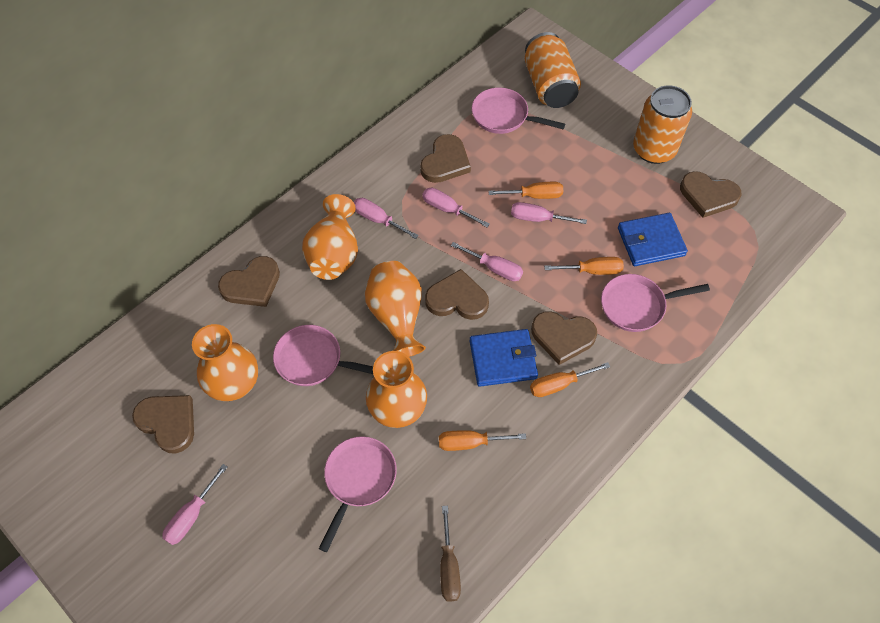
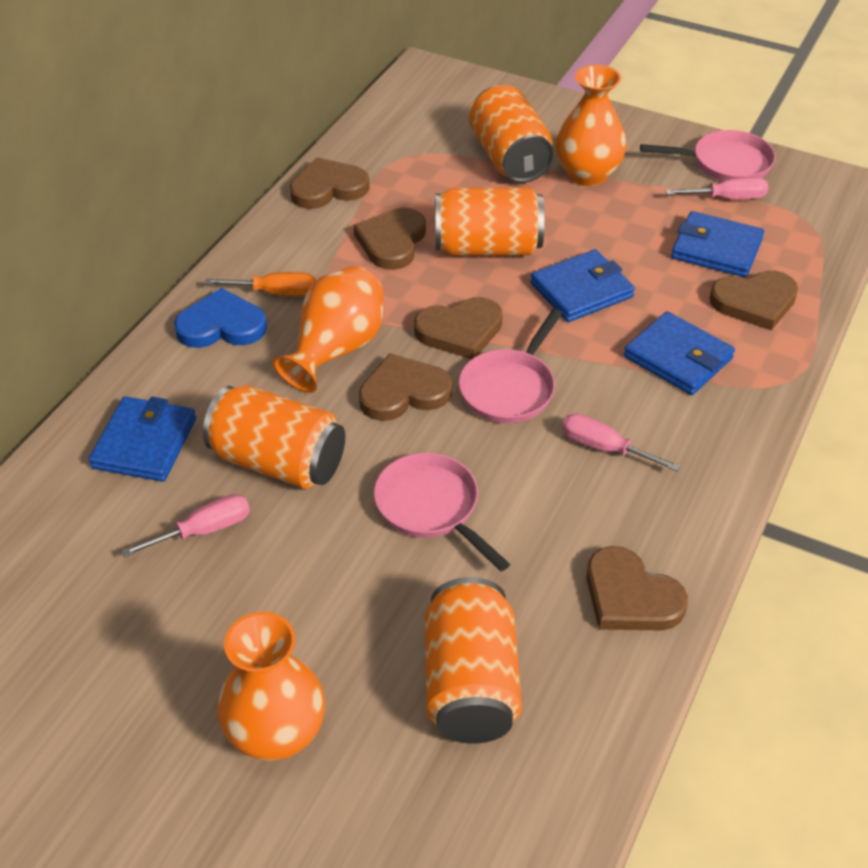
blue heart: none = 0 -> [174,288,267,348] = 1
blue wallet: [470,329,538,387] [618,213,688,266] = 2 -> [89,396,196,482] [530,249,635,322] [624,311,735,395] [671,211,764,277] = 4
brown screwdriver: [440,506,461,601] = 1 -> none = 0
orange can: [525,32,581,108] [633,85,692,164] = 2 -> [203,385,345,489] [424,577,522,744] [435,187,544,256] [469,85,554,183] = 4
orange screwdriver: [439,430,526,451] [488,182,563,199] [530,362,610,397] [544,257,624,275] = 4 -> [205,272,315,296] = 1
orange vase: [192,324,258,401] [302,194,358,280] [365,261,426,357] [366,351,427,428] = 4 -> [217,612,325,761] [273,266,384,393] [556,65,627,186] = 3
pink pan: [273,325,373,386] [319,436,397,552] [472,87,565,134] [601,274,710,332] = 4 -> [374,453,510,571] [459,309,563,423] [640,130,776,181] = 3
pink screwdriver: [162,464,228,545] [354,198,419,239] [422,188,490,227] [451,242,523,281] [511,202,587,224] = 5 -> [121,494,250,557] [562,414,681,472] [665,177,768,199] = 3

